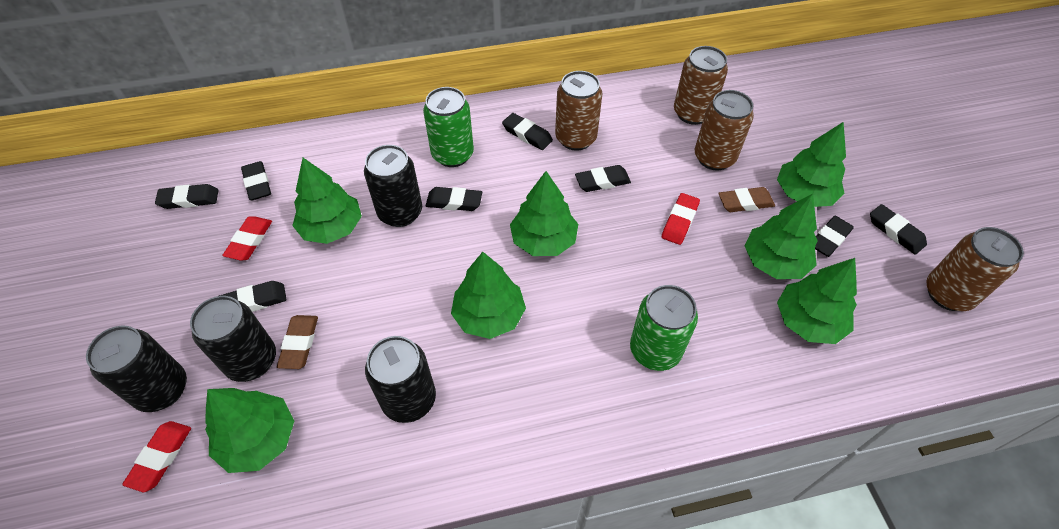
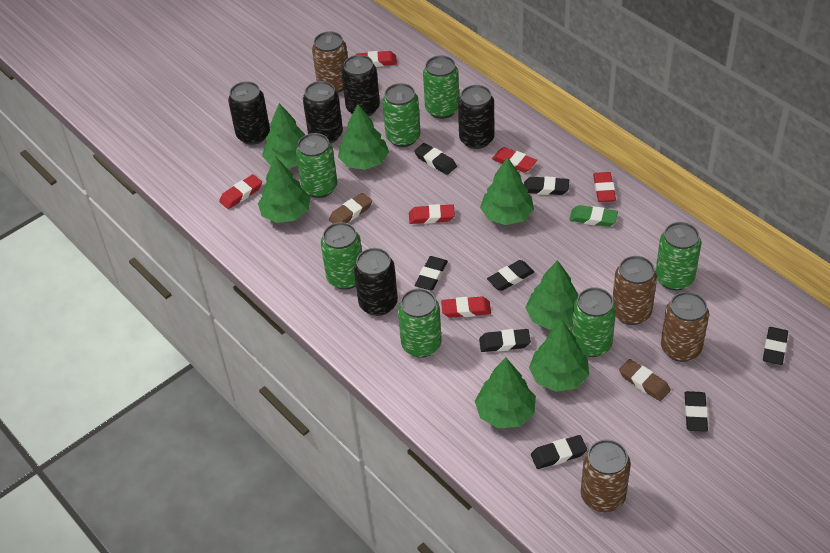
black can: [86,326,187,412] [190,296,276,382] [364,145,422,227] [365,336,436,423] = 4 -> [228,81,270,145] [303,81,343,144] [341,55,380,116] [354,248,398,316] [458,85,494,149] = 5
green can: [423,87,474,167] [630,285,698,371] = 2 -> [296,133,337,198] [321,222,362,290] [382,83,421,147] [398,288,442,358] [423,55,459,119] [572,287,616,357] [655,222,701,291] = 7
green eraser: none = 0 -> [569,205,618,227] = 1
red eraser: [122,421,191,492] [222,216,272,261] [662,193,700,245] = 3 -> [219,174,262,209] [355,51,397,67] [409,204,455,224] [441,296,491,318] [492,147,537,173] [593,172,616,202] = 6

